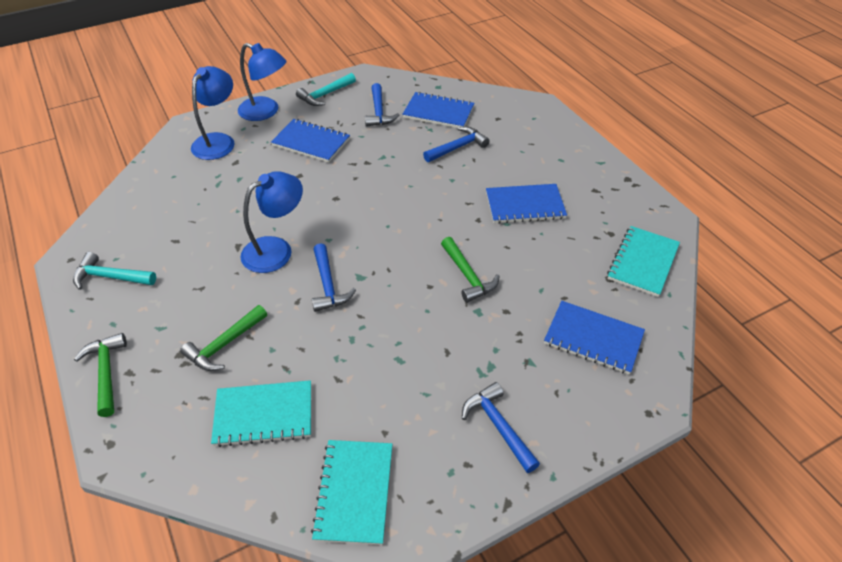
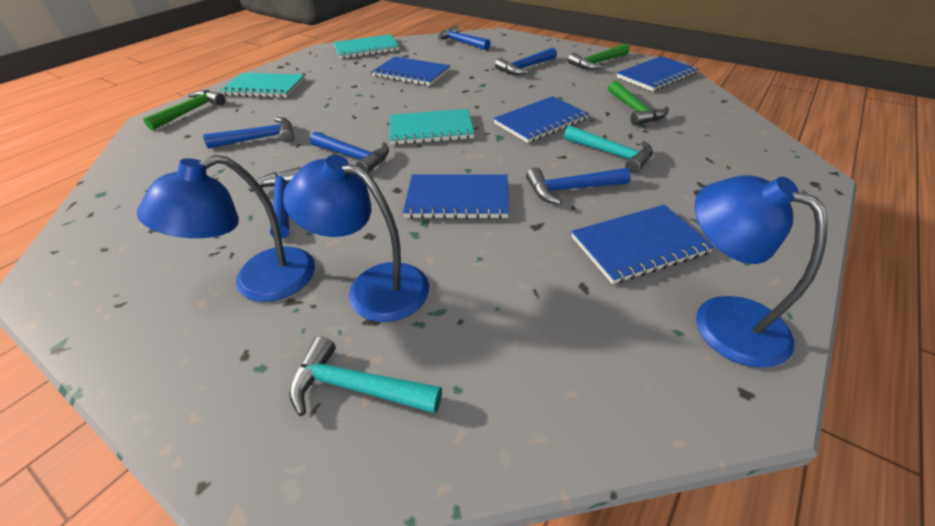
blue hammer: [312,243,356,312] [365,83,399,127] [423,127,490,162] [462,382,540,473] = 4 -> [203,117,294,148] [248,167,301,239] [310,132,389,173] [438,25,491,50] [495,47,557,75] [526,168,631,205] = 6
blue notebook: [271,119,350,163] [402,92,475,128] [486,184,567,224] [544,301,645,375] = 4 -> [372,57,451,86] [403,174,509,219] [493,96,589,143] [571,204,714,284] [617,56,699,91] = 5

